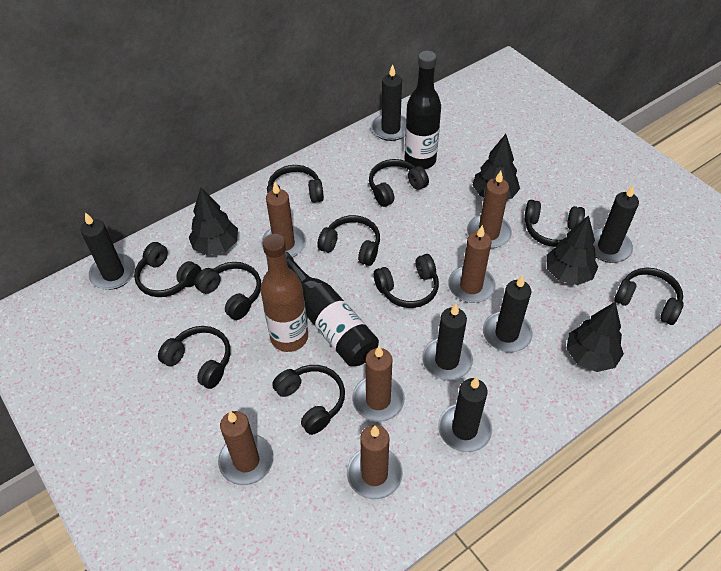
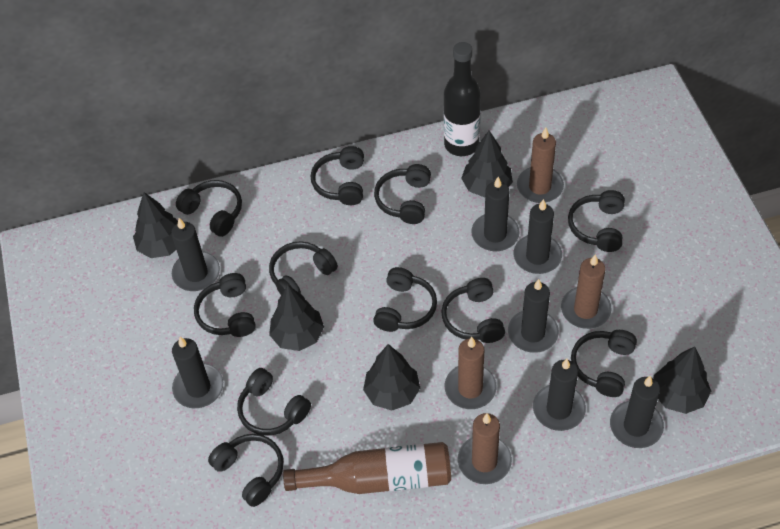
black bottle: [285,252,379,366] [405,51,441,169] = 2 -> [444,42,481,156] = 1
black candle: [81,212,136,290] [371,64,406,141] [422,304,473,380] [438,377,492,452] [483,275,533,352] [593,185,639,263] = 6 -> [171,218,220,291] [172,337,223,408] [471,177,520,252] [508,279,559,353] [513,199,562,274] [533,359,586,431] [610,376,664,448] = 7
black headphones: [134,242,201,297] [158,326,230,389] [194,262,261,320] [267,165,324,202] [272,365,345,435] [317,215,380,266] [369,159,429,207] [374,254,439,308] [524,200,585,247] [614,268,684,325] = 10 -> [176,180,242,237] [194,273,256,337] [208,434,284,507] [237,368,311,436] [269,241,338,295] [311,146,364,205] [373,267,437,332] [374,164,431,224] [441,278,505,343] [568,190,625,252] [571,330,637,397] = 11
black tree: [189,187,238,256] [472,134,520,199] [546,215,598,285] [566,301,624,372] = 4 -> [133,192,178,258] [269,285,324,351] [363,344,420,410] [461,130,513,197] [654,346,711,414] = 5
brown candle: [218,411,274,485] [261,182,306,257] [347,425,403,499] [352,346,405,422] [448,225,496,303] [467,171,512,248] = 6 -> [445,337,497,409] [458,413,512,484] [517,128,564,203] [561,255,612,329] = 4

